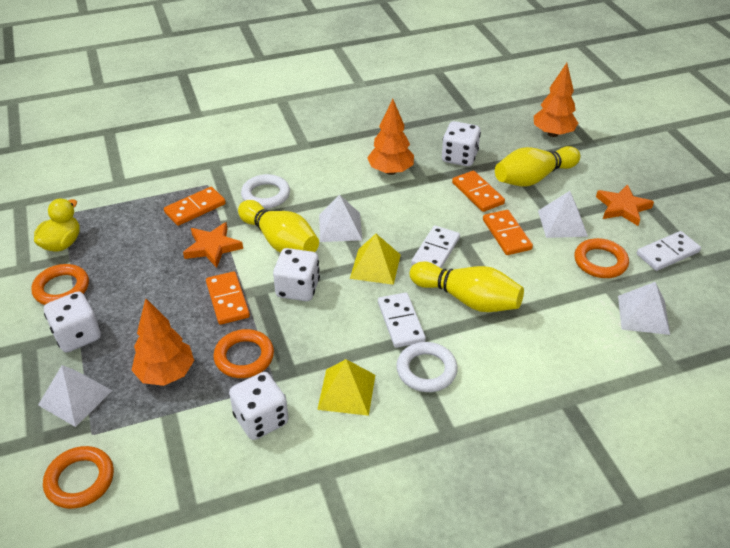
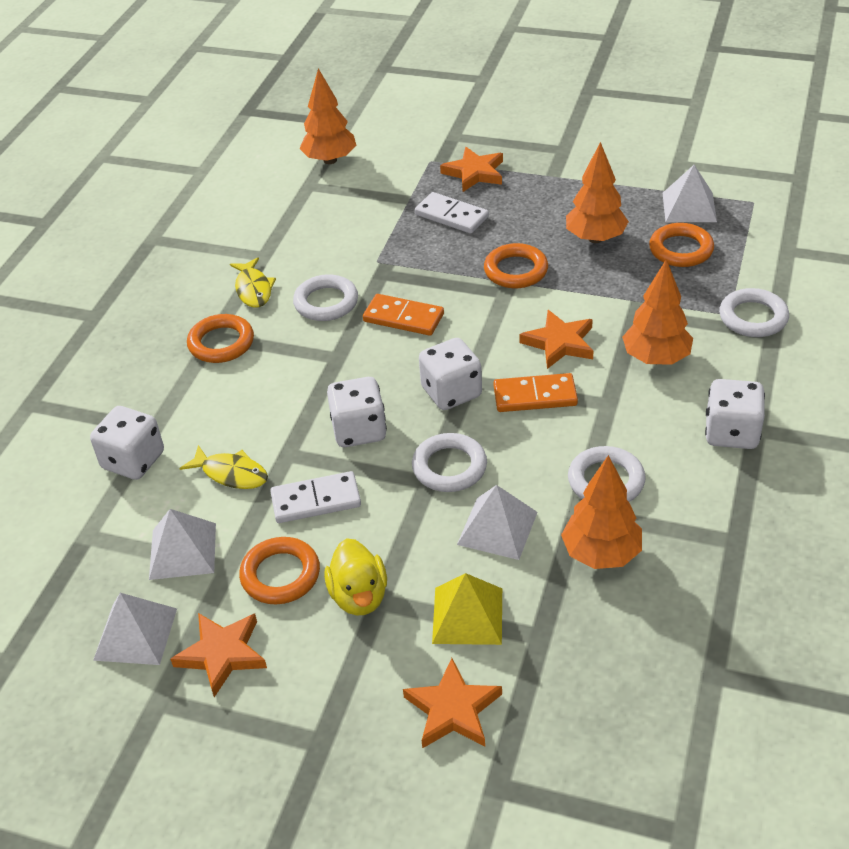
orange domino: [164,187,226,226] [206,271,250,325] [452,171,505,212] [483,210,533,255] = 4 -> [363,294,444,336] [493,373,578,412] = 2
orange star: [183,222,243,268] [596,184,654,226] = 2 -> [170,613,267,697] [403,658,502,748] [440,147,503,192] [520,310,594,369] = 4
orange tree: [131,298,194,386] [367,99,414,175] [534,63,578,137] = 3 -> [299,68,357,164] [561,455,642,569] [566,142,629,243] [622,259,693,365] = 4
white domino: [378,292,426,348] [411,225,460,268] [637,231,701,271] = 3 -> [270,471,361,523] [415,192,489,233] = 2
white ring: [241,174,290,209] [396,342,458,392] = 2 -> [293,274,358,321] [412,433,487,492] [568,446,646,502] [719,288,789,337] = 4
yellow bowling pin: [238,200,319,253] [410,261,524,312] [495,146,581,186] = 3 -> none = 0
yellow fish: none = 0 -> [179,445,268,489] [230,257,276,308] = 2
yellow pyramid: [317,359,375,416] [350,234,401,285] = 2 -> [432,573,502,645] = 1

